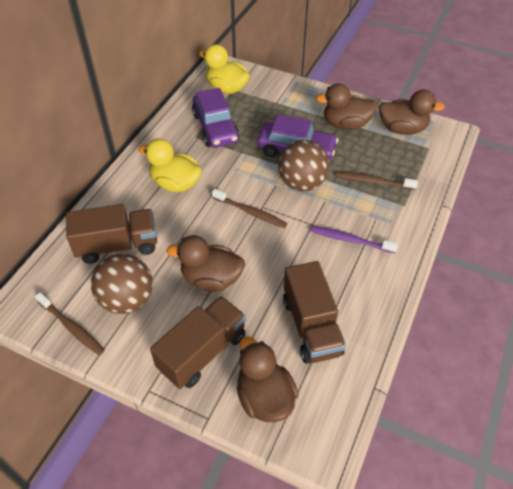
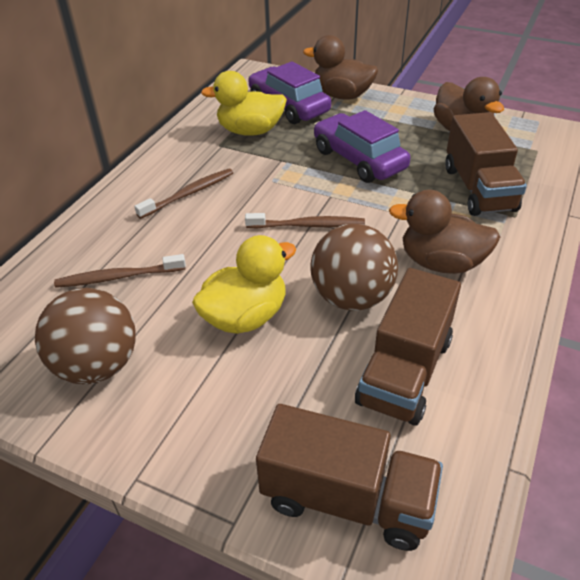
brown duck: [167,235,245,292] [237,336,298,422] [316,83,378,130] [379,90,445,135] = 4 -> [303,35,378,100] [389,190,500,274] [434,77,504,131] = 3
purple toothbrush: [311,226,398,253] = 1 -> none = 0

